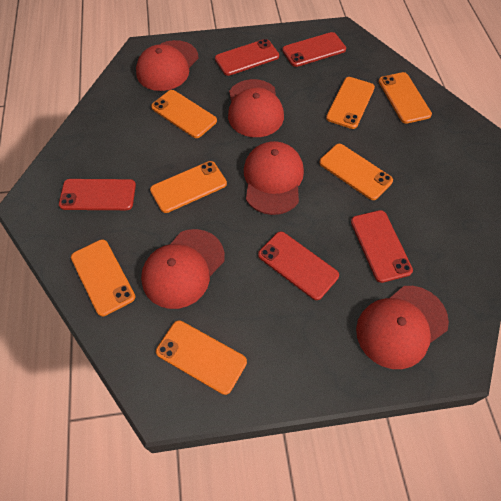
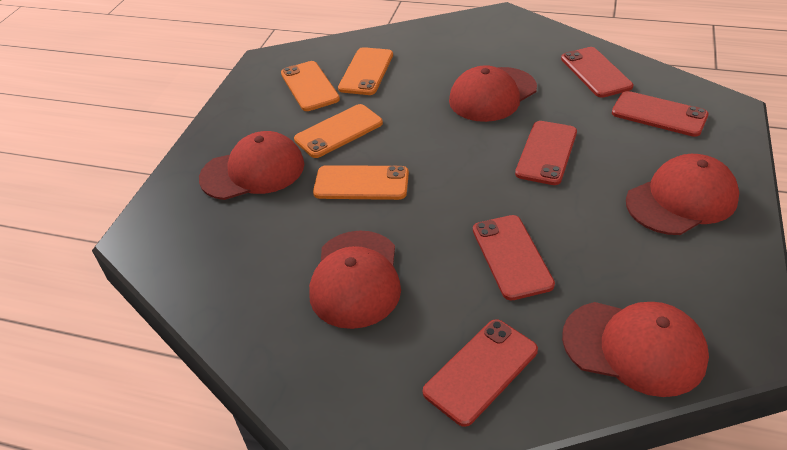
orange phone: [71,239,135,316] [150,161,227,213] [151,90,217,138] [156,320,247,395] [319,144,393,200] [326,77,375,129] [378,72,432,124] = 7 -> [281,61,340,111] [294,104,383,158] [313,165,409,200] [338,47,393,95] = 4

